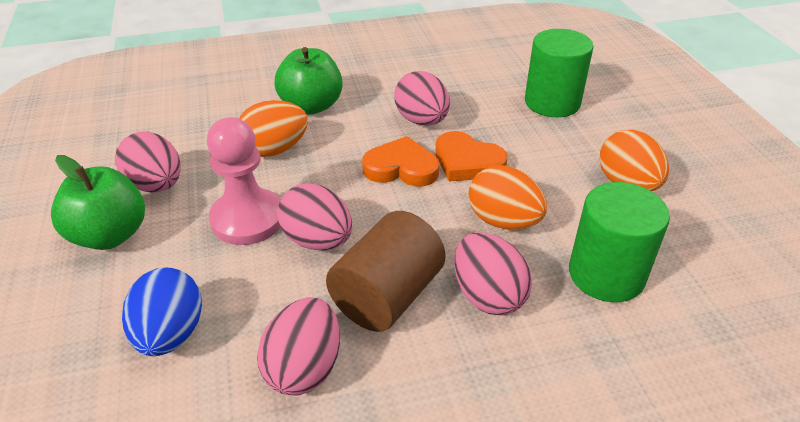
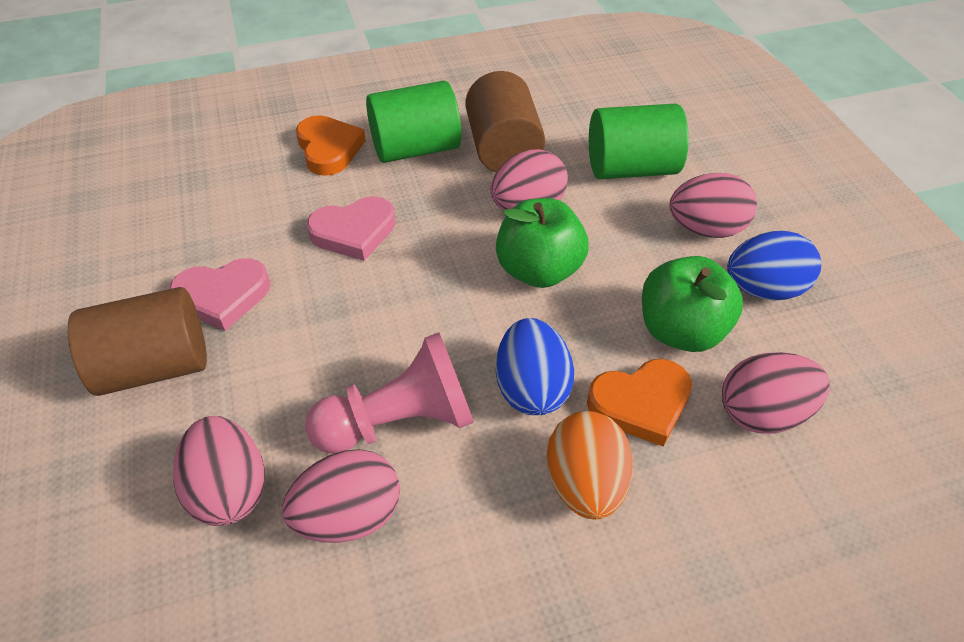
blue egg: [122,267,202,356] = 1 -> [496,318,574,415] [727,231,821,301] = 2
brown cylinder: [326,211,446,332] = 1 -> [68,287,207,396] [465,71,545,172] = 2
orange egg: [239,100,308,157] [469,165,547,230] [599,130,669,191] = 3 -> [547,411,633,520] = 1
pink heart: none = 0 -> [169,258,271,331] [307,196,396,261] = 2

